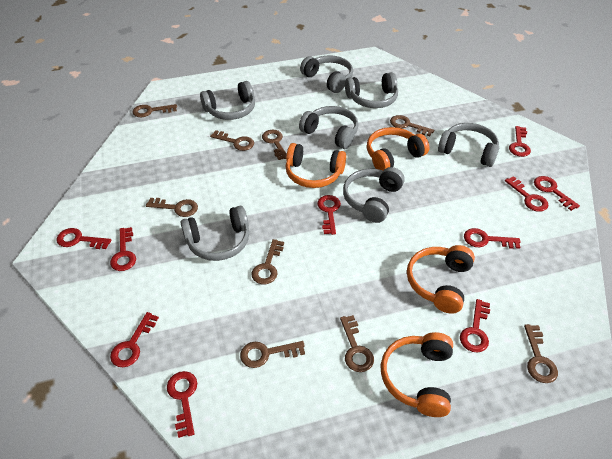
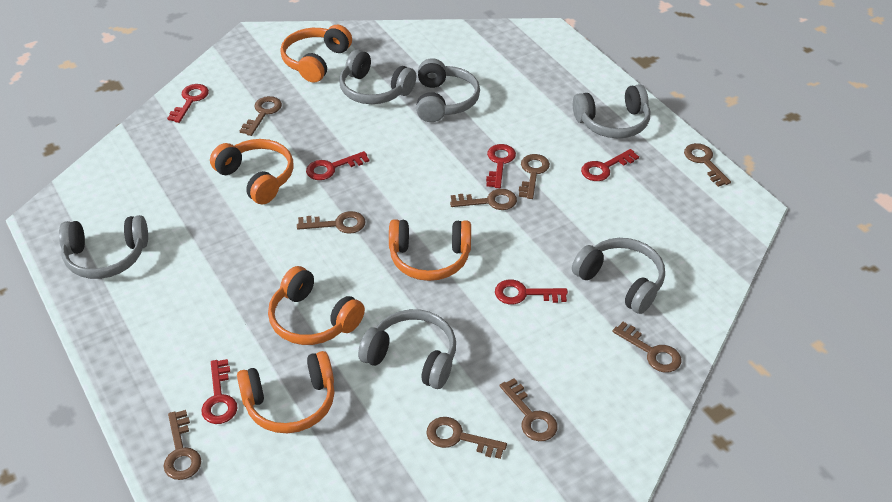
grey headphones: [181,206,249,261] [200,81,255,120] [299,106,358,149] [300,55,353,93] [343,167,405,223] [345,72,398,108] [438,123,499,167] = 7 -> [59,215,148,279] [339,49,416,104] [358,309,456,389] [416,58,480,122] [572,238,665,314] [573,84,650,138] = 6
orange headphones: [286,143,346,188] [367,127,430,170] [381,332,453,417] [407,245,475,314] = 4 -> [210,139,294,204] [237,351,334,433] [268,266,365,345] [280,25,352,83] [389,219,471,281] = 5
red key: [56,228,111,249] [110,227,136,271] [110,312,159,367] [167,371,197,438] [317,195,341,235] [460,299,490,353] [464,228,520,249] [505,176,548,212] [509,126,531,157] [534,176,580,211] = 10 -> [167,84,209,123] [201,359,237,424] [306,151,369,180] [486,144,516,188] [495,279,568,304] [581,149,639,181] = 6

